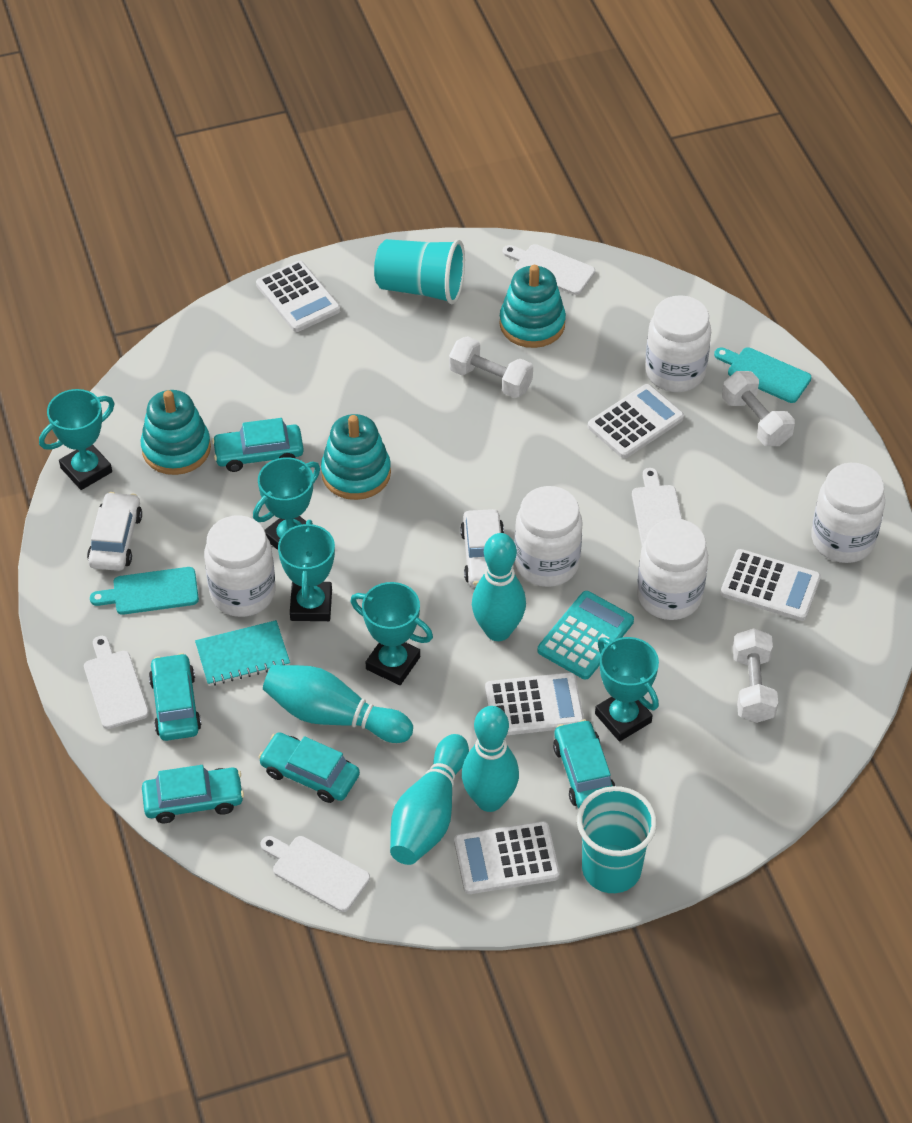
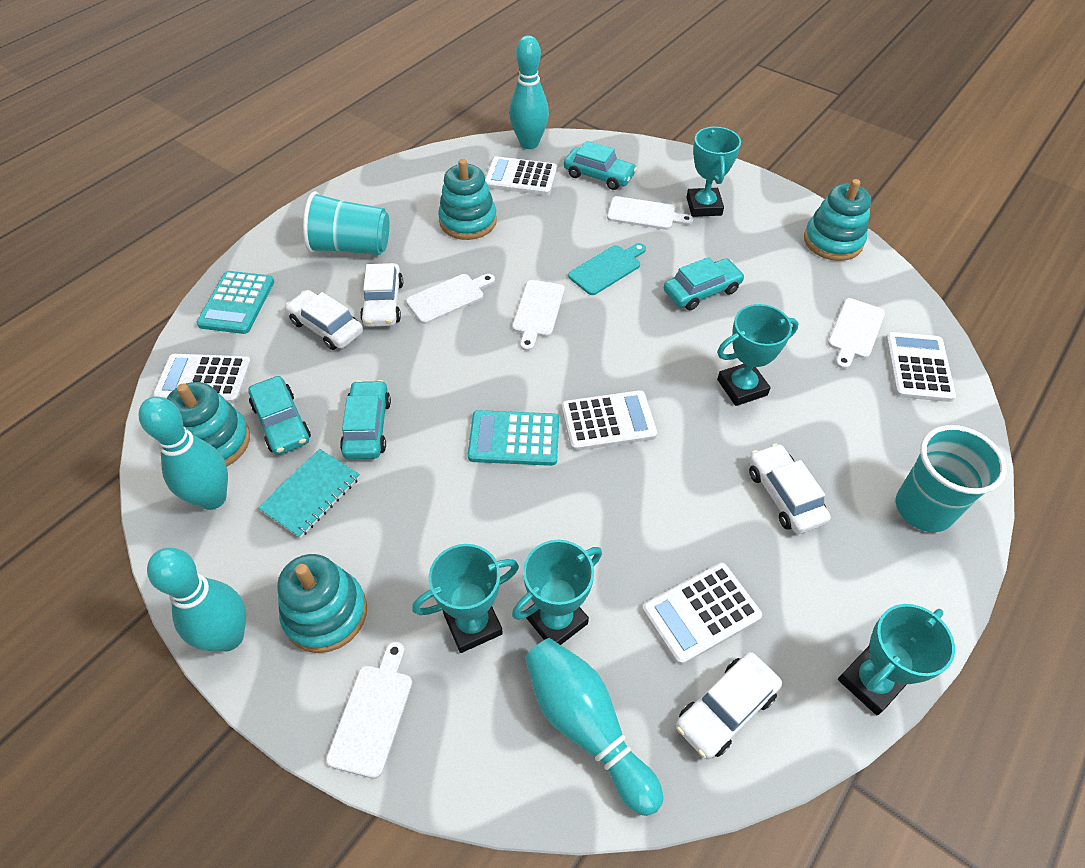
turquoise calculator: [538,591,634,680] = 1 -> [196,271,274,334] [468,410,559,466] = 2
turquoise car: [142,765,244,823] [149,653,201,741] [212,418,304,472] [259,733,360,803] [553,719,616,808] = 5 -> [248,376,311,455] [340,380,391,459] [564,141,637,190] [664,257,745,310] = 4
turquoise cutting board: [90,567,199,615] [714,347,812,403] = 2 -> [568,243,646,295] = 1
turquoise stacking toy: [141,390,211,475] [321,414,391,500] [499,265,566,348] = 3 -> [166,382,250,466] [277,554,367,653] [438,159,497,240] [804,179,871,261] = 4
white car: [87,492,142,571] [460,509,504,587] = 2 -> [285,290,363,350] [360,263,403,327] [676,652,782,759] [749,444,831,534] = 4
white cutting board: [84,636,149,729] [261,836,370,912] [503,244,595,295] [632,468,682,546] = 4 -> [326,642,412,779] [406,274,495,324] [512,280,565,351] [607,196,693,230] [828,298,885,369] = 5
white dumbbell: [449,336,533,398] [722,371,795,446] [733,628,778,723] = 3 -> none = 0
white jar: [204,515,276,617] [515,486,583,587] [637,518,708,620] [645,295,711,392] [811,463,885,563] = 5 -> none = 0

